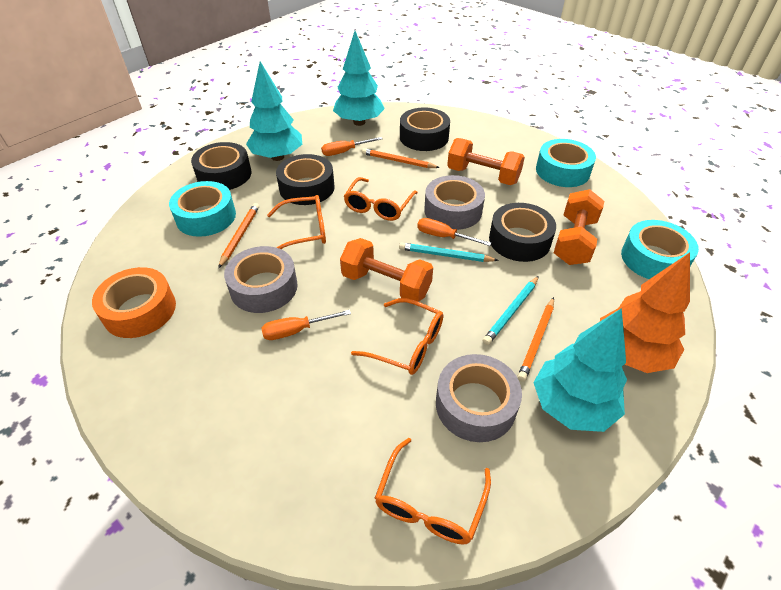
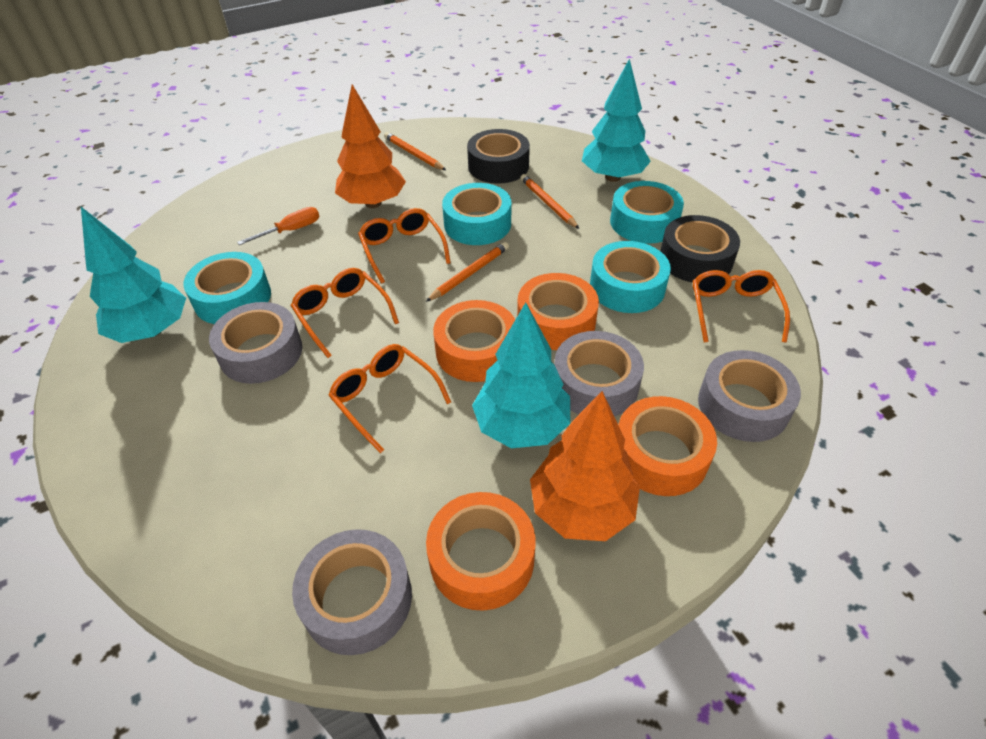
black tape: [191,142,251,190] [276,154,335,205] [400,108,450,151] [489,203,556,262] = 4 -> [467,129,530,184] [660,215,740,282] = 2
grey tape: [224,246,298,313] [424,175,485,230] [436,354,522,442] = 3 -> [209,302,302,384] [292,529,412,655] [554,331,644,416] [698,350,801,442] = 4
orange dumbbell: [340,238,433,302] [447,138,525,185] [554,189,604,265] = 3 -> none = 0
orange screwdriver: [261,310,351,340] [321,137,383,156] [417,218,491,246] = 3 -> [237,207,320,245] = 1
orange tape: [92,267,176,338] = 1 -> [426,492,536,611] [433,300,515,382] [517,273,599,350] [618,396,717,496] = 4
orange tree: [600,252,690,373] = 1 -> [335,84,406,208] [530,391,640,541] = 2
turquoise pencil: [399,242,499,262] [482,276,539,345] = 2 -> none = 0
turquoise tape: [169,181,236,237] [536,139,596,187] [621,220,699,279] = 3 -> [183,252,271,324] [442,183,511,245] [590,241,671,313] [610,181,684,244] = 4

